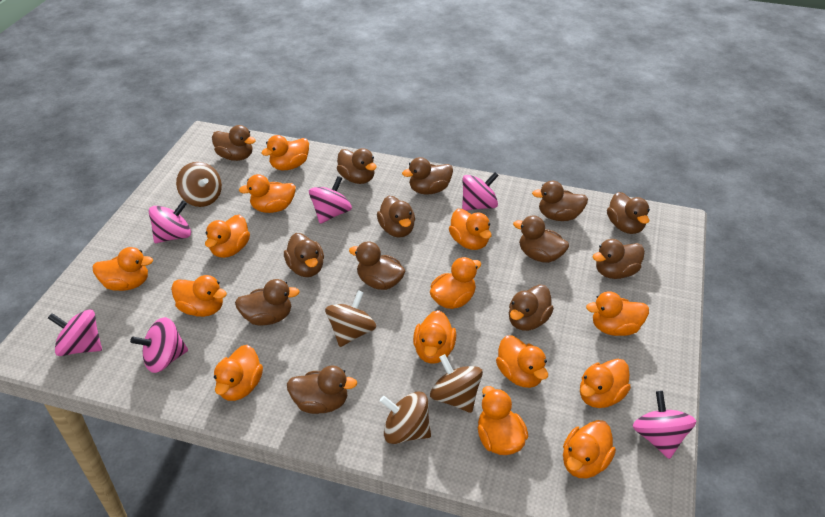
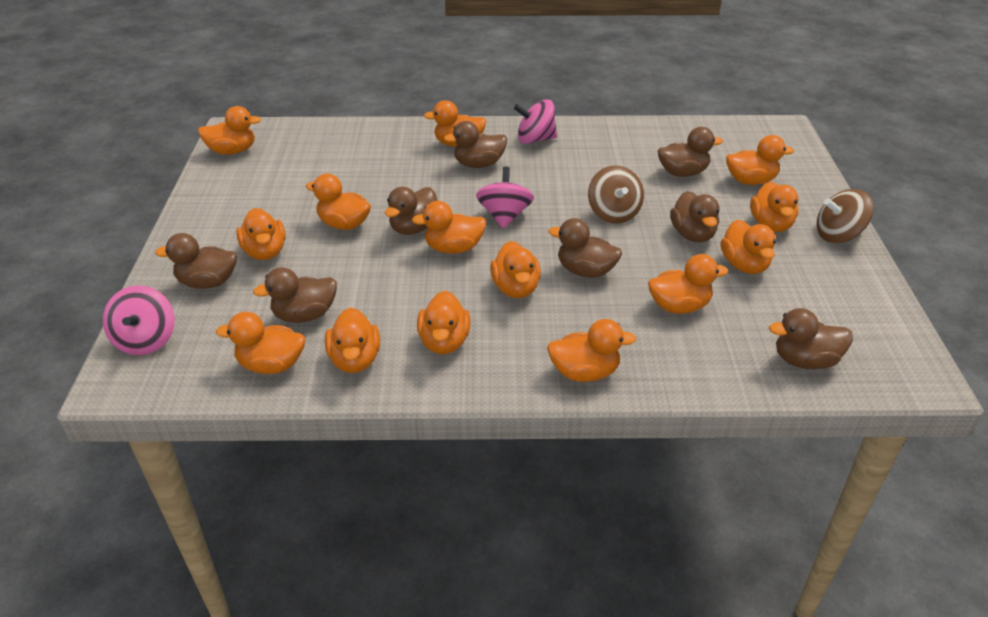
brown duck: [212,125,256,161] [235,279,300,326] [284,233,324,277] [287,365,357,414] [337,148,377,184] [349,241,405,290] [377,196,415,238] [402,157,453,194] [509,285,554,331] [513,216,569,263] [532,181,588,221] [593,239,645,279] [607,192,650,234] = 13 -> [155,233,237,289] [253,267,337,323] [385,187,437,235] [444,121,507,168] [548,218,622,278] [658,127,723,177] [670,191,719,242] [769,308,853,369] = 8
brown spinning top: [176,162,222,207] [325,290,376,347] [380,392,431,444] [430,354,483,413] = 4 -> [588,166,644,223] [817,189,873,243] = 2
pink spinning top: [48,309,102,356] [130,317,188,373] [149,200,191,243] [309,176,352,224] [462,172,499,211] [633,391,696,459] = 6 -> [103,286,175,355] [476,167,534,229] [514,99,557,144] = 3

